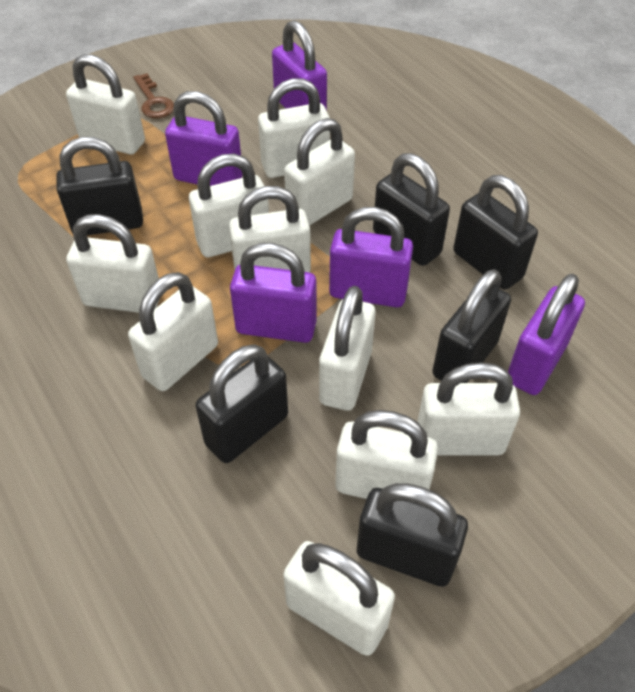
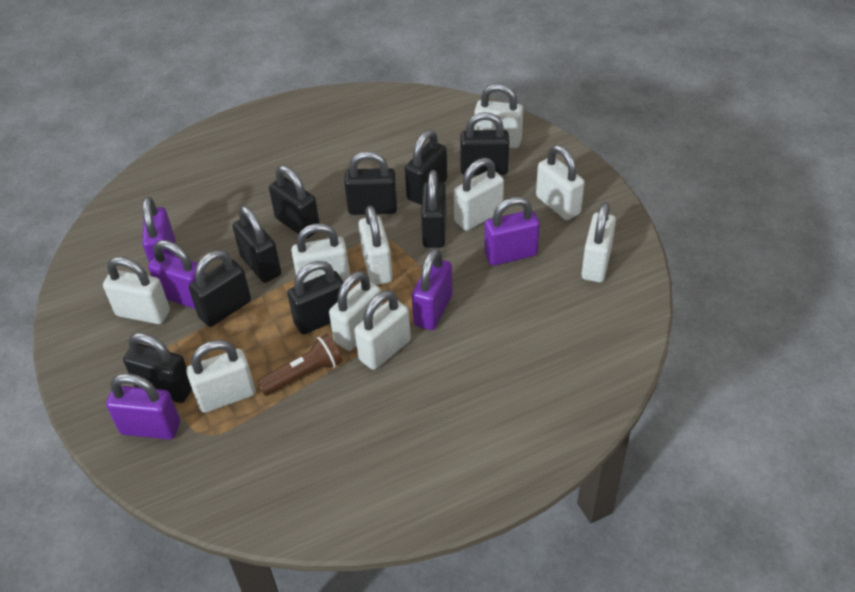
black padlock: [56,137,143,235] [195,345,288,463] [357,483,468,587] [373,153,450,266] [432,269,511,383] [453,175,538,290] = 6 -> [123,333,192,403] [189,250,251,327] [233,206,281,283] [269,165,320,239] [287,261,343,334] [344,151,397,215] [405,130,447,205] [421,170,446,248] [460,112,509,175] = 9
brown flashlight: none = 0 -> [257,334,343,396] = 1
brown key: [133,73,174,118] = 1 -> none = 0
white padlock: [66,54,145,155] [66,214,160,313] [128,272,218,391] [189,154,269,257] [229,186,311,272] [258,78,330,178] [283,541,395,656] [284,118,355,226] [319,286,376,411] [335,410,438,499] [417,362,520,456] = 11 -> [103,257,170,324] [186,340,255,413] [291,223,350,283] [329,271,382,351] [354,290,411,370] [359,205,393,285] [454,158,504,231] [474,84,523,148] [536,145,585,220] [581,202,616,282] = 10

